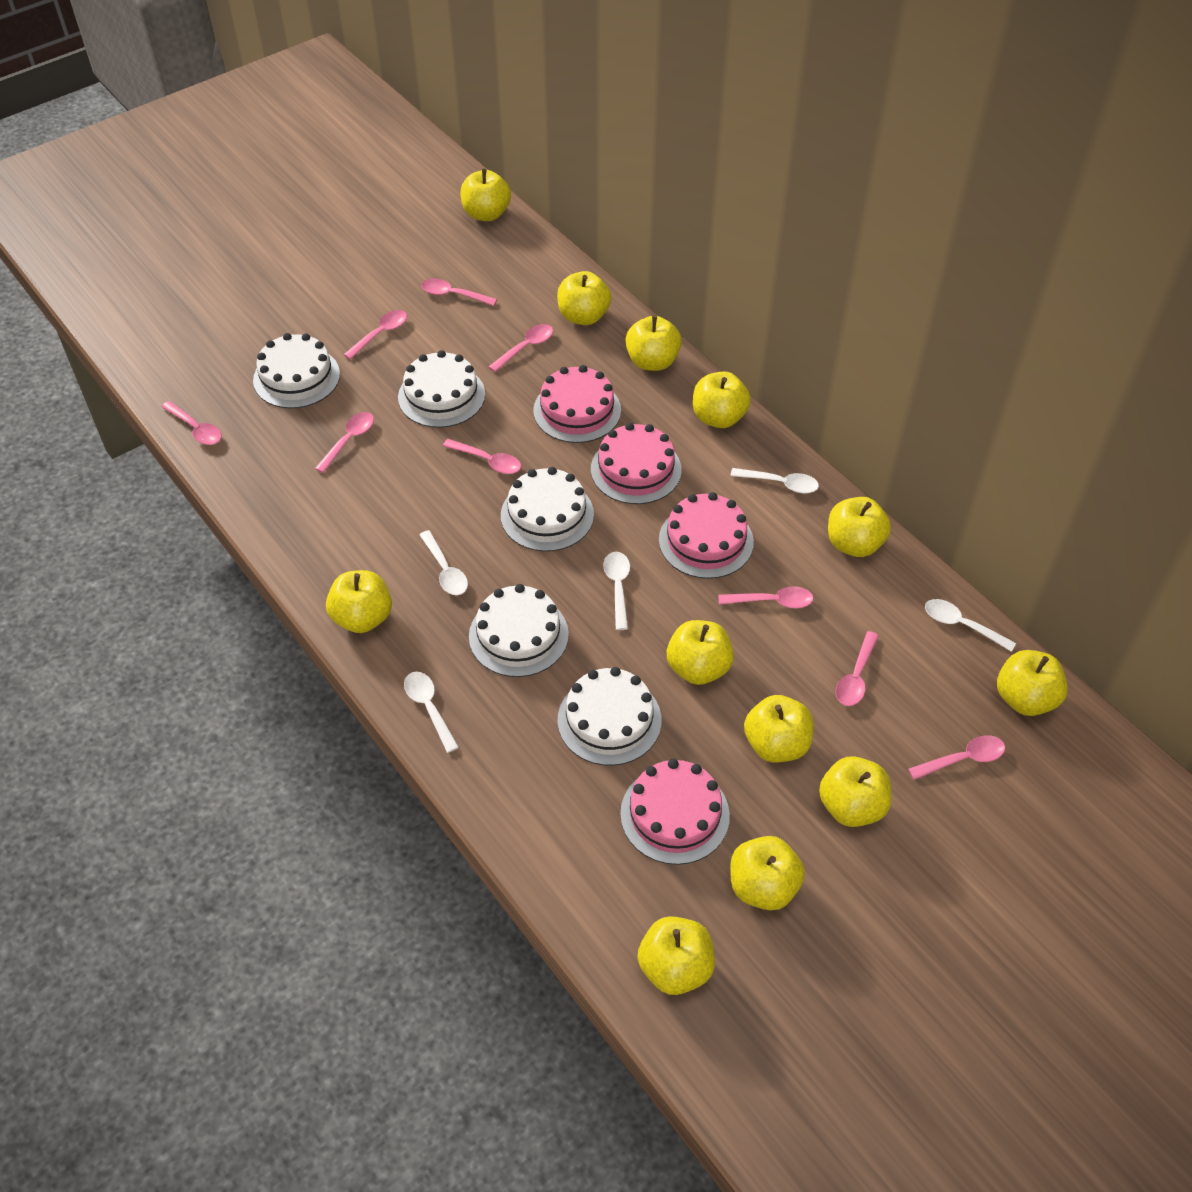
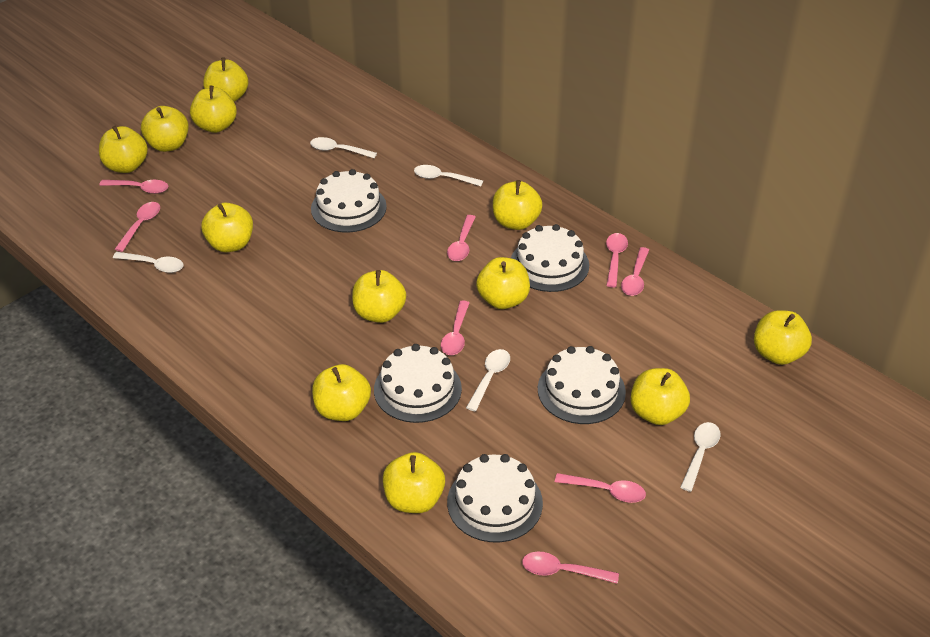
pink cake: [533,365,621,443] [591,423,682,504] [620,759,730,865] [659,492,754,579] = 4 -> none = 0
pink spoon: [161,401,222,445] [315,412,374,473] [343,310,407,359] [421,278,497,306] [443,439,521,474] [488,324,553,372] [718,586,814,608] [836,631,879,706] [908,735,1005,780] = 9 -> [99,180,168,194] [115,202,160,252] [441,301,469,355] [447,215,476,261] [522,551,619,584] [555,473,646,503] [606,233,628,288] [621,247,649,296] = 8

